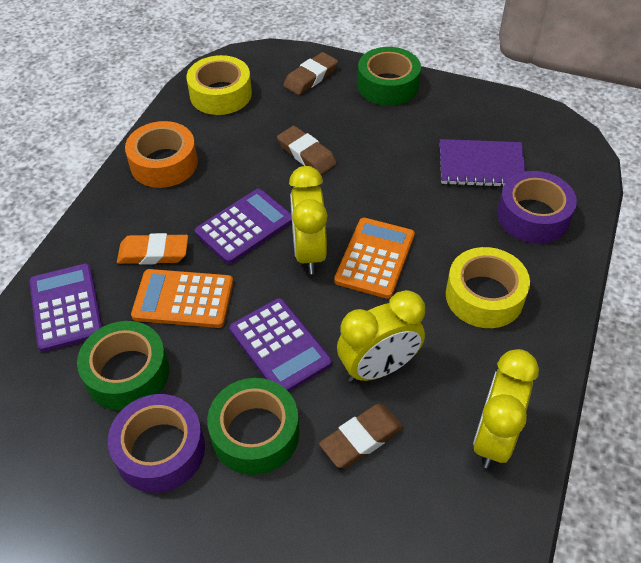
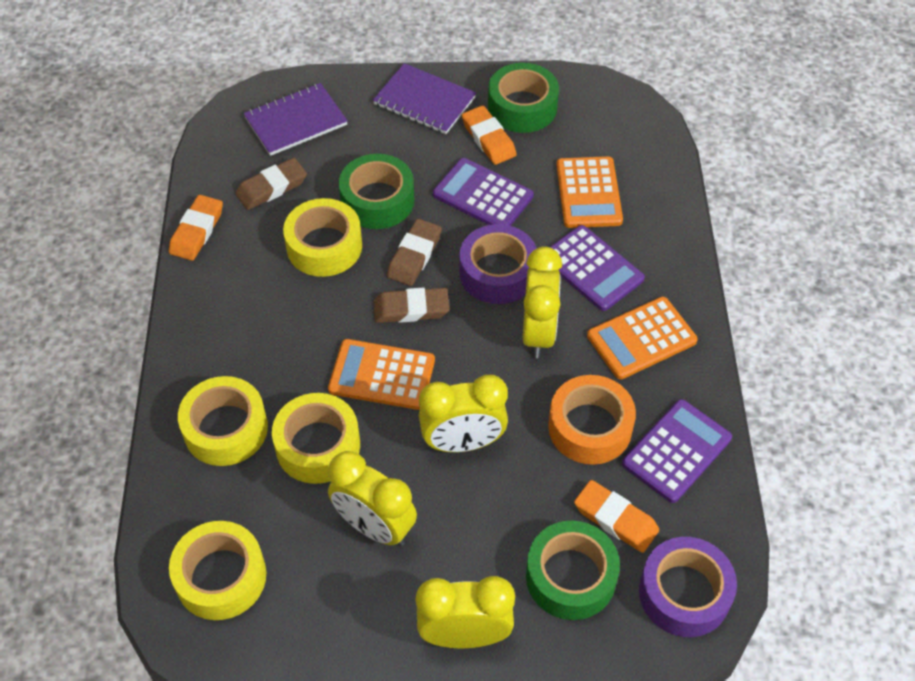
orange calculator: [131,269,233,328] [334,218,415,299] = 2 -> [328,339,435,410] [556,156,623,228] [587,297,698,380] = 3
orange eraser: [117,233,188,265] = 1 -> [169,195,223,261] [462,106,517,165] [574,480,659,553] = 3
purple notebook: [440,139,526,187] = 1 -> [244,83,348,156] [373,63,476,134] = 2
yellow clock: [289,166,327,274] [337,290,425,382] [473,349,539,469] = 3 -> [328,451,417,546] [416,576,515,648] [419,375,508,452] [522,246,562,358] = 4
yellow tape: [186,55,252,115] [446,247,530,328] = 2 -> [169,521,266,620] [178,376,268,466] [272,393,360,484] [283,198,362,277] = 4

